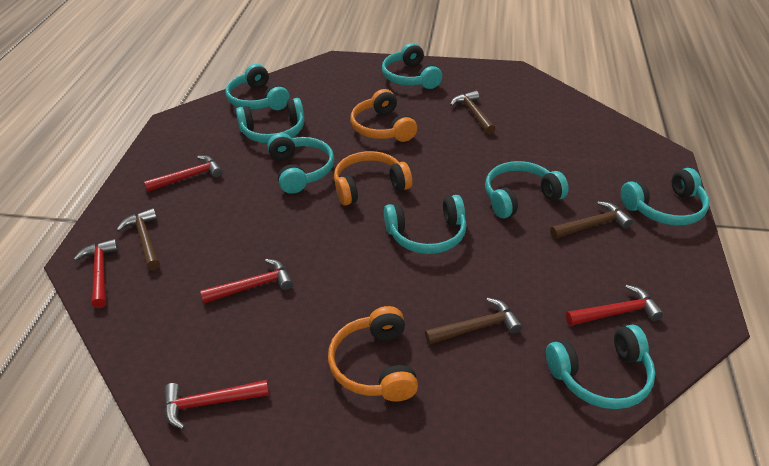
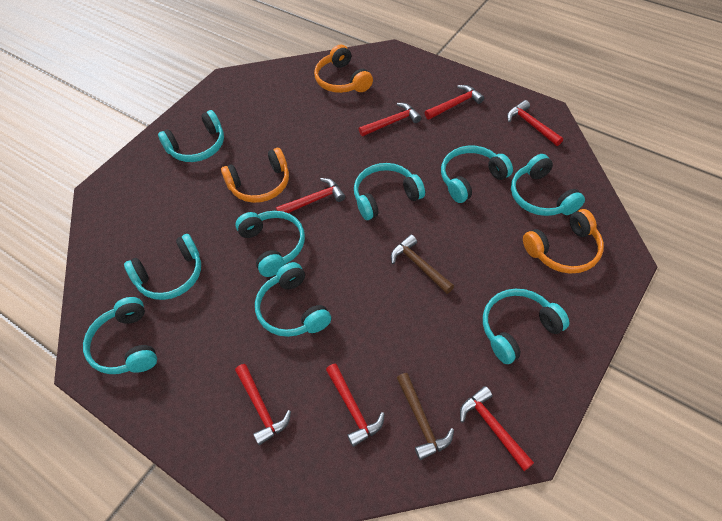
brown hammer: [117,208,160,270] [425,298,522,345] [450,91,496,134] [550,201,633,239] = 4 -> [391,235,454,294] [397,373,454,460] = 2
red hammer: [73,239,119,308] [144,156,223,192] [164,380,269,429] [200,259,293,304] [566,285,664,326] = 5 -> [235,364,291,445] [276,178,345,213] [326,363,385,447] [359,103,421,136] [425,85,484,120] [460,386,534,471] [507,100,563,146] = 7
turquoise headphones: [226,64,290,110] [236,98,304,143] [267,133,334,194] [382,43,442,89] [384,195,467,254] [485,161,569,218] [546,325,656,409] [621,168,709,226] = 8 -> [83,297,157,374] [124,234,201,300] [158,110,224,162] [235,211,305,277] [255,262,331,337] [354,163,425,220] [441,146,513,203] [483,289,569,364] [511,154,585,216] = 9

